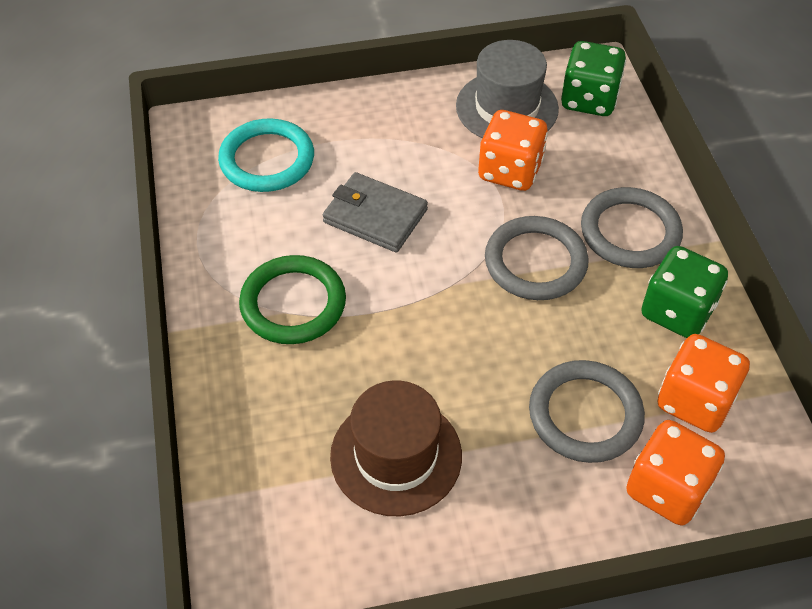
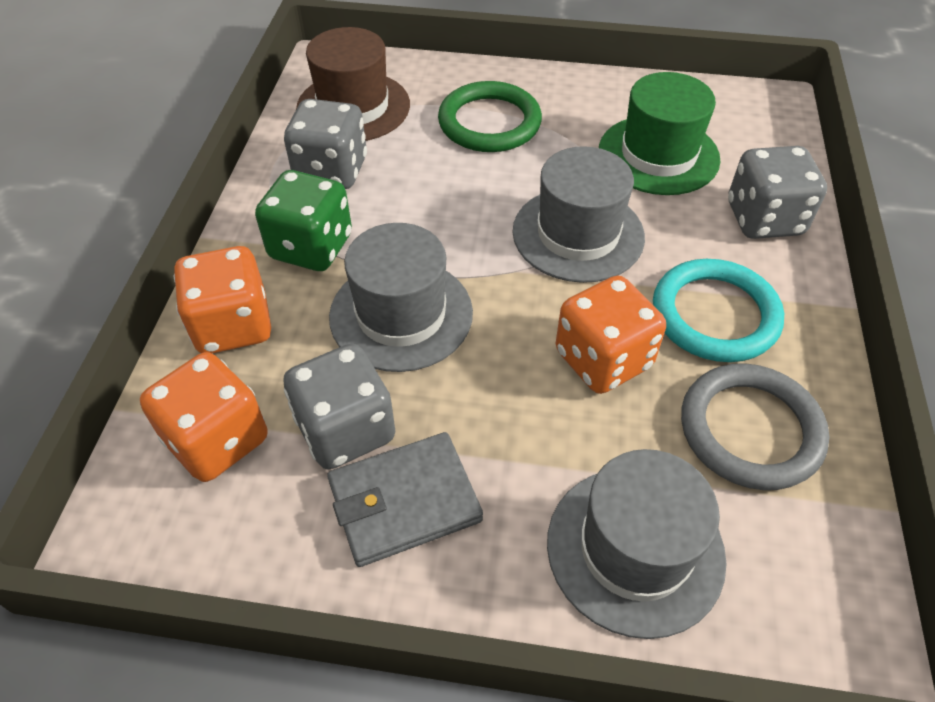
green dice: [561,41,626,116] [641,246,728,338] = 2 -> [255,170,352,271] = 1
green hat: none = 0 -> [599,72,720,195] = 1
grey dice: none = 0 -> [283,344,396,469] [284,99,367,189] [728,146,827,239] = 3
grey hat: [456,40,559,138] = 1 -> [329,223,473,372] [513,146,645,283] [547,449,727,639] = 3
grey ring: [485,216,589,300] [529,360,645,463] [581,187,683,268] = 3 -> [681,364,830,490] = 1

